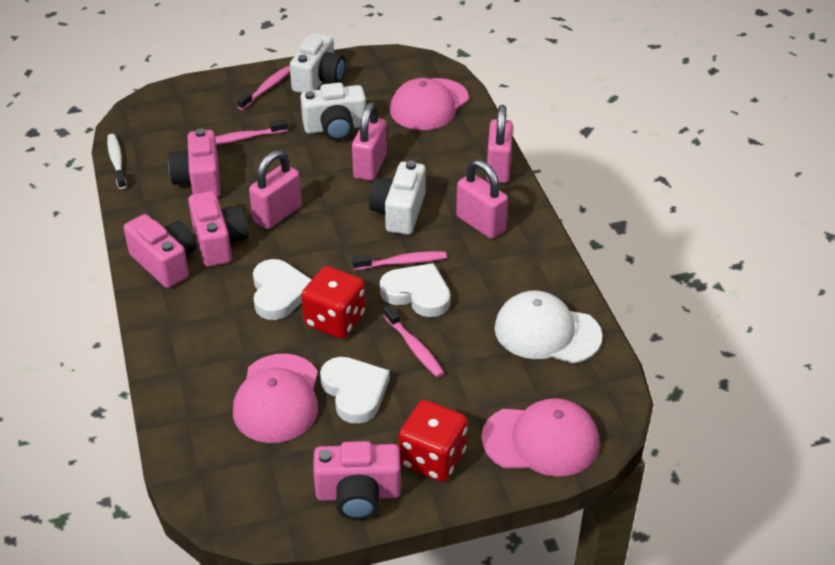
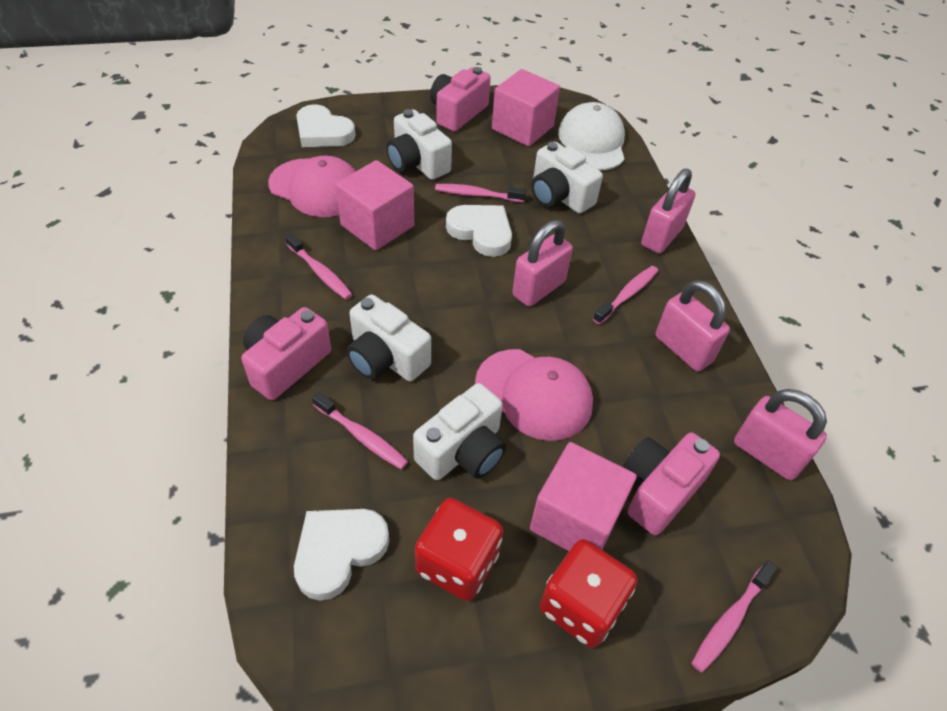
pink camera: [124,214,196,288] [168,128,220,198] [188,191,248,267] [313,441,401,520] = 4 -> [241,307,331,400] [430,67,491,131] [622,433,720,535] = 3
pink cap: [233,354,318,443] [390,78,469,130] [481,398,599,477] = 3 -> [268,156,356,217] [475,349,593,441] = 2
pink cube: none = 0 -> [336,160,414,251] [492,69,560,147] [530,442,637,551] = 3
pink toothbrush: [215,119,288,145] [237,66,290,110] [352,251,447,270] [383,305,444,378] = 4 -> [285,233,353,300] [312,392,408,470] [435,184,526,202] [593,266,658,325] [692,560,778,673] = 5
white camera: [290,33,346,93] [300,82,366,141] [369,161,426,235] = 3 -> [346,294,431,381] [386,109,452,180] [413,383,506,480] [531,142,603,213] = 4
white toothbrush: [107,134,127,189] = 1 -> none = 0

